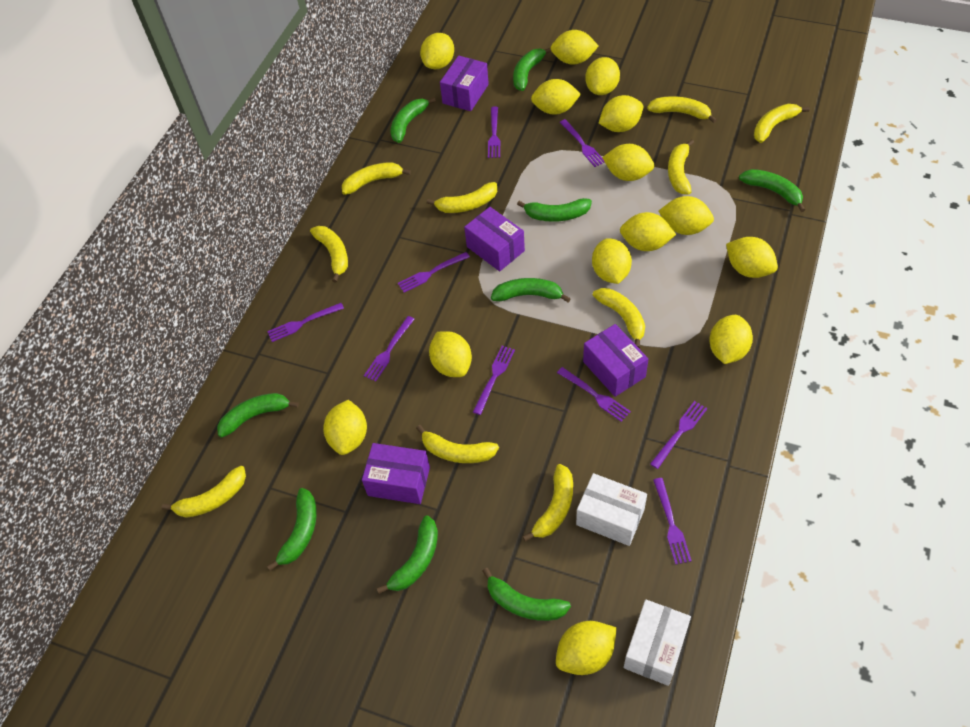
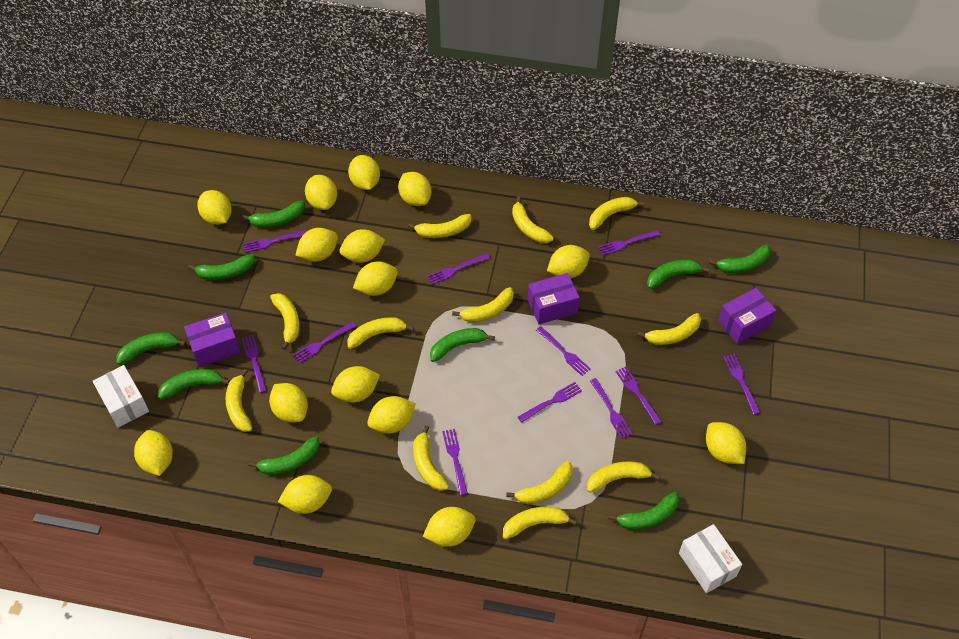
purple box: [362,443,430,504] [440,56,489,111] [464,207,525,271] [583,324,648,397] = 4 -> [184,312,240,367] [527,273,580,324] [718,288,777,344] = 3
purple fork: [267,303,344,342] [364,316,415,382] [398,252,470,292] [473,346,515,415] [488,106,500,158] [557,367,631,422] [560,119,605,167] [650,401,707,469] [653,478,691,565] = 9 -> [242,334,267,393] [243,230,308,253] [293,322,356,363] [427,254,490,284] [442,429,468,496] [518,382,582,422] [536,326,591,376] [590,378,633,439] [598,230,661,256] [615,367,662,425] [723,354,760,415] = 11
yellow banana: [162,466,246,518] [310,226,348,283] [342,162,411,195] [416,425,499,463] [427,182,497,213] [522,464,573,542] [593,288,645,348] [647,96,717,123] [668,139,694,195] [754,104,810,143] = 10 -> [226,369,252,432] [270,293,300,350] [347,317,414,349] [408,214,471,238] [413,426,449,491] [452,287,514,322] [503,507,577,539] [506,461,573,504] [512,197,554,243] [587,461,660,493] [589,197,644,230] [637,313,701,345] = 12
yellow lemon: [323,400,367,455] [420,33,454,69] [429,331,472,377] [531,79,581,115] [550,30,599,65] [556,621,617,675] [585,57,620,95] [592,238,632,284] [599,95,643,132] [602,144,654,181] [620,212,676,251] [659,196,714,235] [709,315,753,364] [726,237,778,278] = 14 -> [134,430,173,476] [197,190,232,225] [269,383,308,423] [278,475,332,514] [295,228,338,262] [305,175,337,210] [331,366,380,402] [339,229,385,263] [348,155,380,190] [353,261,398,296] [367,396,416,433] [398,172,431,206] [423,507,475,547] [547,245,590,278] [706,422,746,464] = 15

